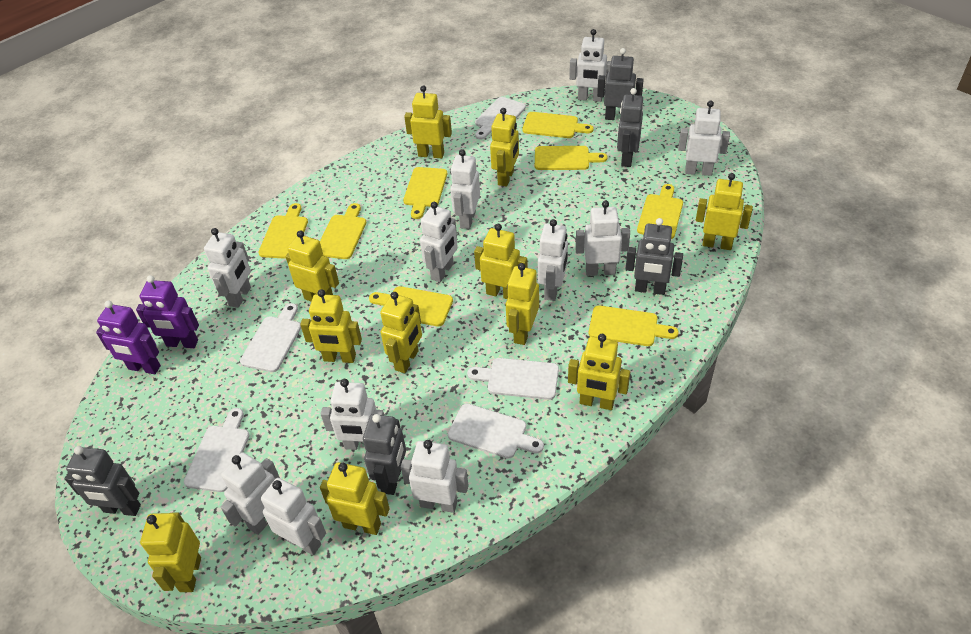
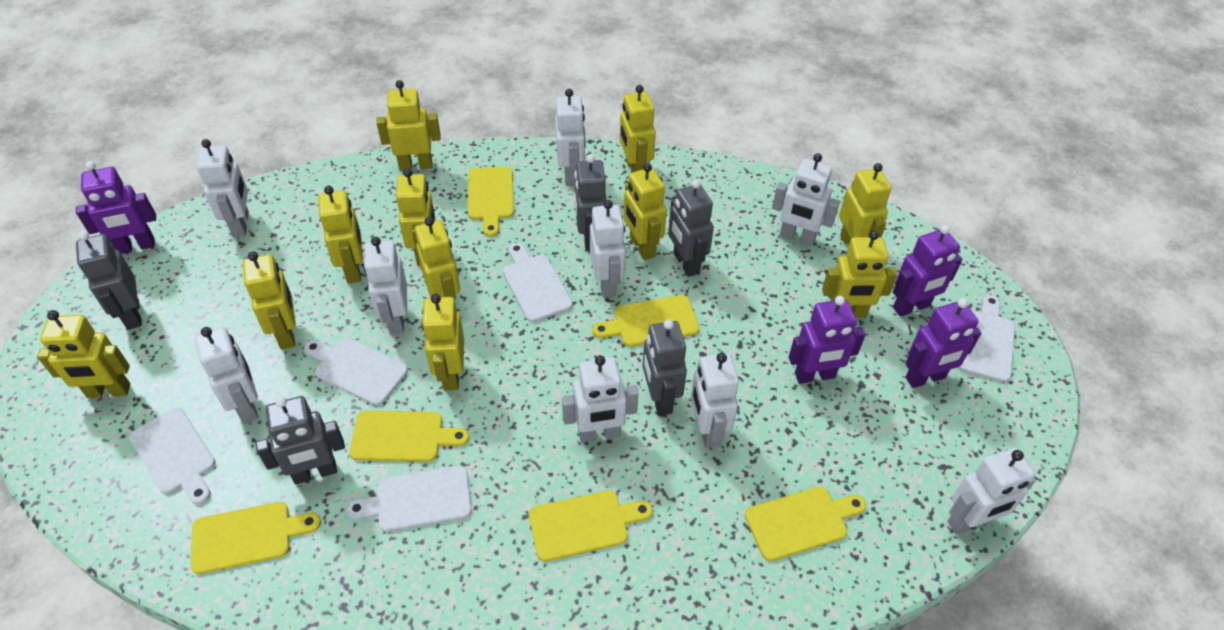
purple robot: [96,300,161,374] [136,275,199,348] = 2 -> [76,161,156,254] [789,296,866,384] [893,225,962,317] [905,298,981,388] = 4
white robot: [204,228,251,308] [221,452,280,535] [261,478,326,555] [321,379,384,450] [401,440,469,513] [420,202,458,282] [450,149,480,229] [538,219,568,301] [569,29,611,102] [575,200,630,276] [678,101,730,176] = 11 -> [194,327,259,424] [197,139,249,237] [364,237,407,334] [555,89,585,185] [562,355,639,442] [590,200,626,297] [691,353,739,448] [772,153,840,246] [948,448,1035,535] = 9
yellow cutting board: [258,203,308,259] [320,203,366,259] [369,286,453,327] [403,167,447,219] [522,112,594,138] [535,146,607,170] [589,305,679,346] [637,184,683,239] = 8 -> [191,502,321,574] [349,411,469,462] [468,167,514,237] [529,490,653,562] [592,295,700,347] [745,487,866,561] = 6

